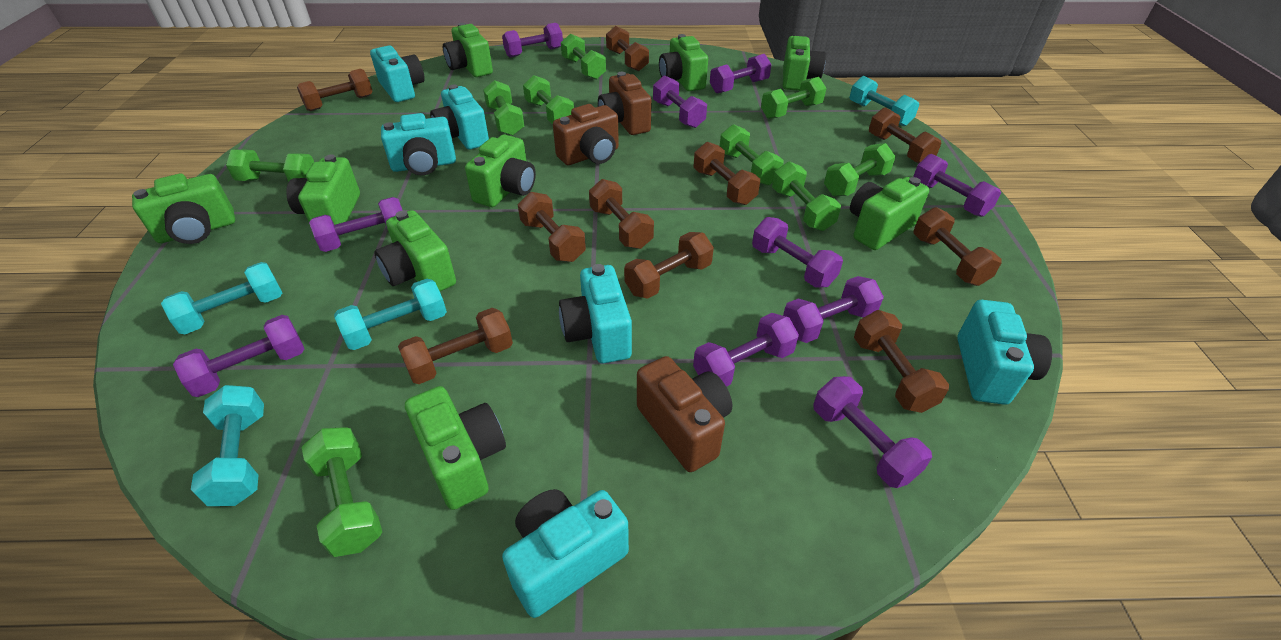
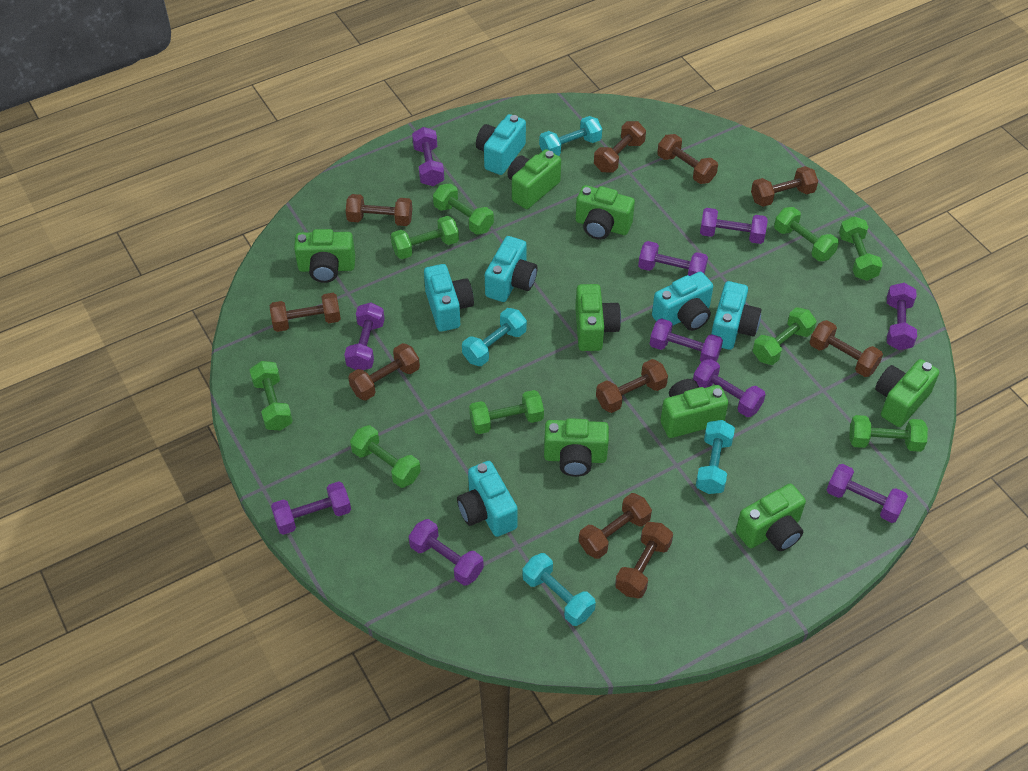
brown camera: [553,104,619,165] [598,72,652,135] [637,356,732,472] = 3 -> none = 0
green camera: [132,174,235,244] [286,155,360,225] [374,210,456,291] [405,386,506,510] [443,23,493,77] [465,135,536,207] [659,34,708,91] [783,36,826,91] [850,177,929,250] = 9 -> [294,229,355,283] [507,149,561,209] [544,418,609,477] [575,284,621,351] [576,185,635,240] [661,379,728,438] [736,484,806,551] [875,359,939,427] = 8

